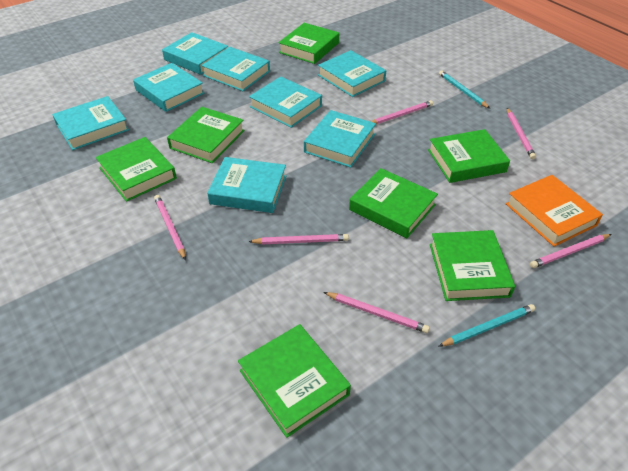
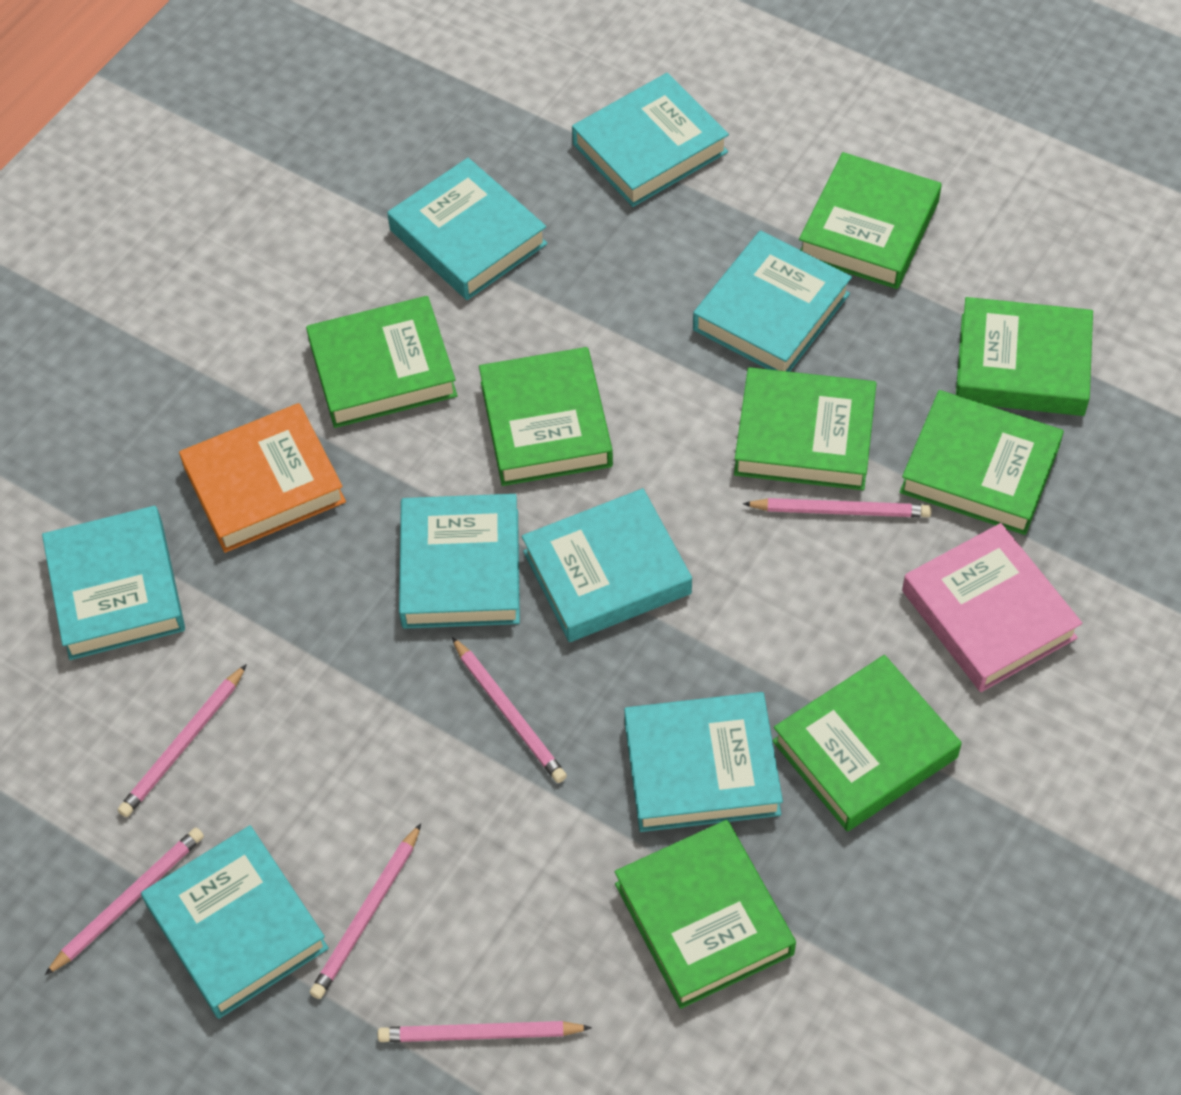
green book: [96,137,177,202] [167,107,245,163] [238,324,351,438] [278,23,339,64] [349,168,438,238] [428,129,510,183] [430,230,515,301] = 7 -> [306,296,458,428] [479,347,613,486] [615,820,796,1009] [734,367,876,490] [772,655,962,831] [799,152,942,289] [900,390,1064,535] [956,297,1093,416] = 8
pink book: none = 0 -> [902,523,1082,692] = 1
turquoise pencil: [438,304,535,347] [439,70,490,109] = 2 -> none = 0

